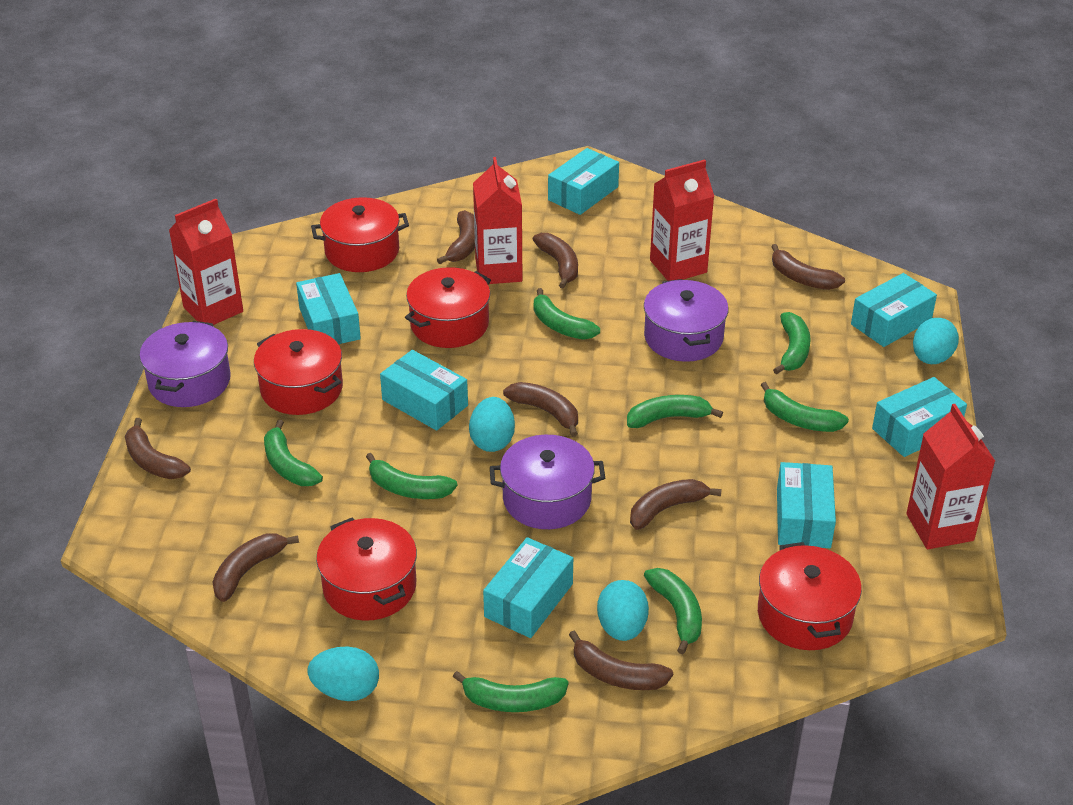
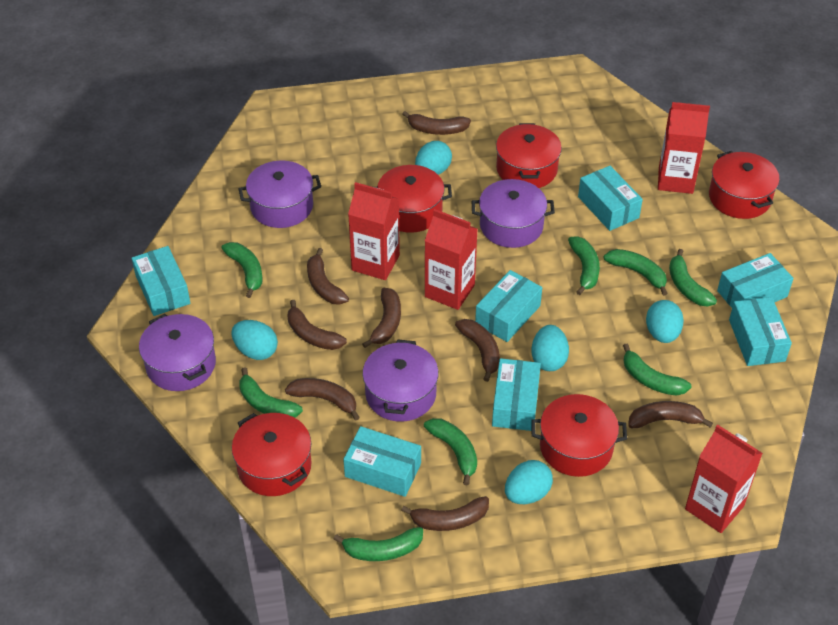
purple pot: [140,321,231,407] [490,435,605,529] [644,279,728,362] = 3 -> [139,314,216,391] [238,160,321,228] [363,339,439,422] [472,179,555,248] = 4
turquoise egg: [308,647,379,701] [469,397,515,452] [597,580,649,641] [913,318,959,364] = 4 -> [231,320,278,360] [415,141,452,175] [505,460,553,504] [532,325,569,371] [646,300,684,343] = 5

